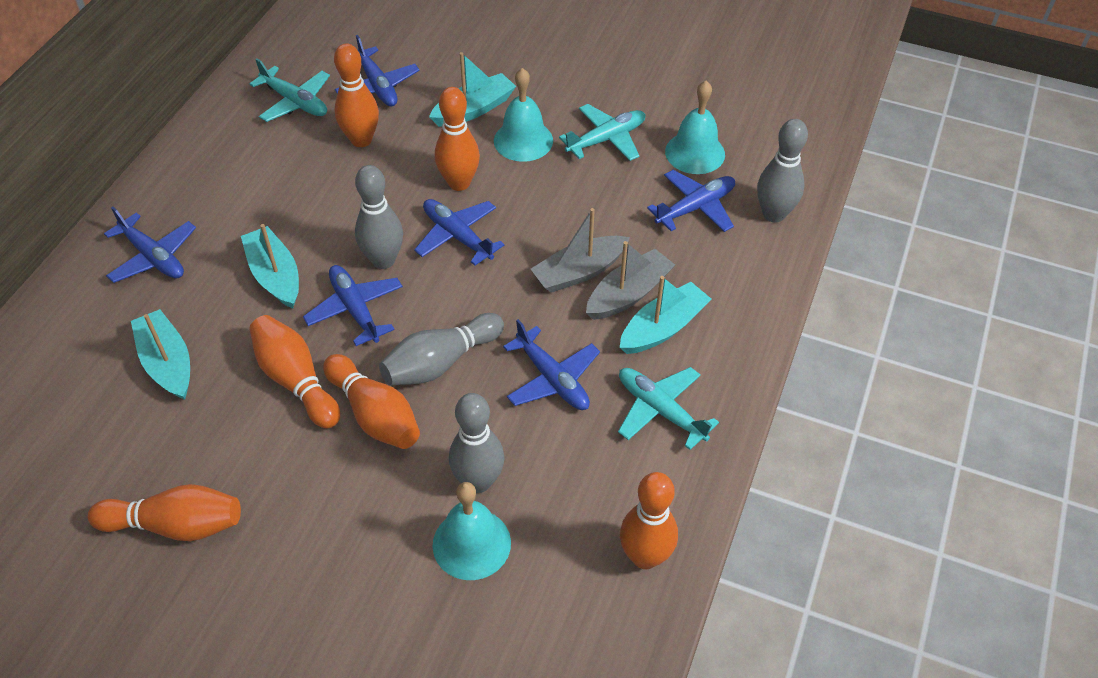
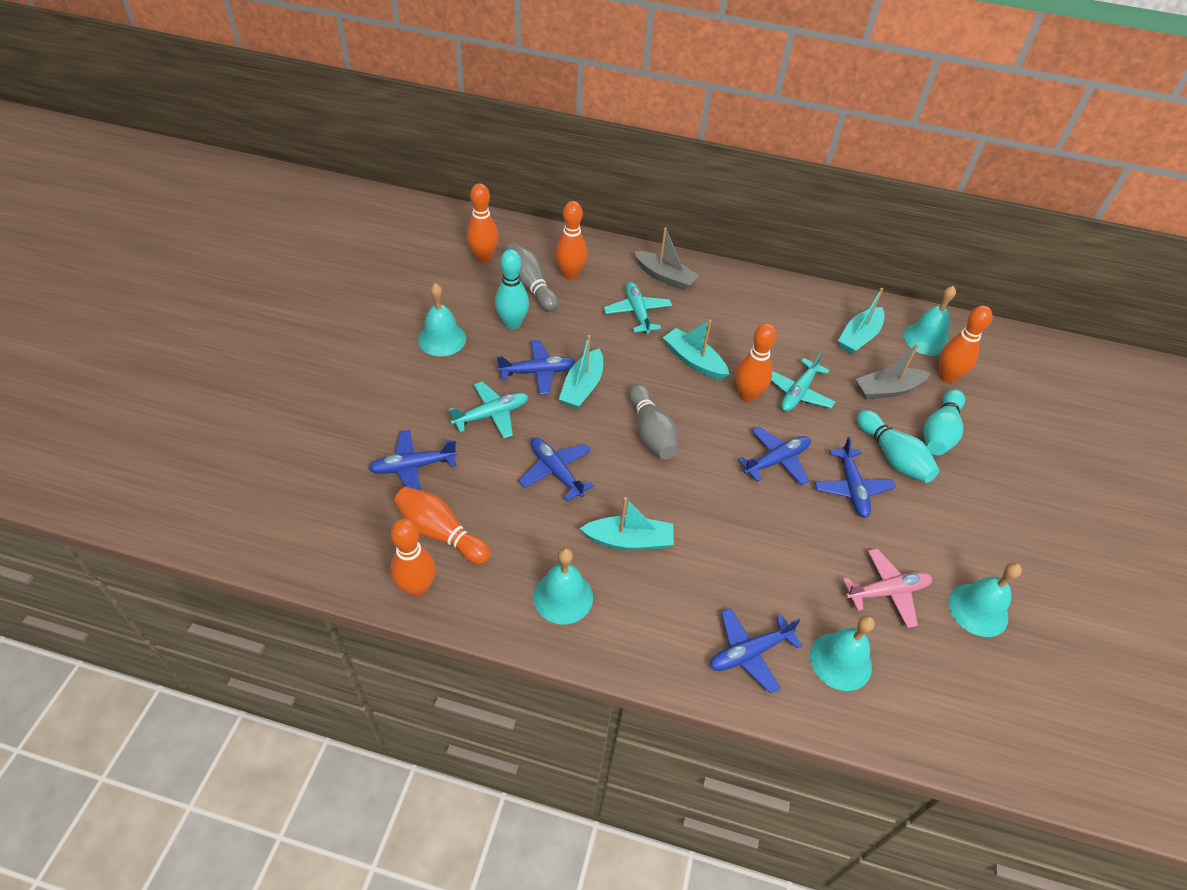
grey bowling pin: [355,165,403,269] [379,313,504,386] [449,393,504,493] [757,119,808,223] = 4 -> [505,243,558,311] [629,384,677,459] = 2
pink plane: none = 0 -> [843,549,932,628] = 1
turquoise bell: [433,482,511,580] [494,68,553,162] [665,81,725,174] = 3 -> [418,283,466,356] [533,548,593,624] [810,615,875,691] [903,286,956,356] [949,563,1022,637] = 5
turquoise bowling pin: none = 0 -> [495,249,529,330] [857,410,939,483] [923,389,965,455] = 3

